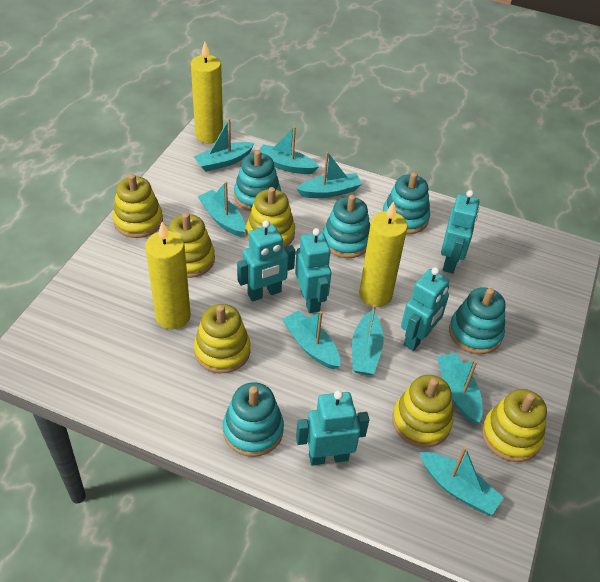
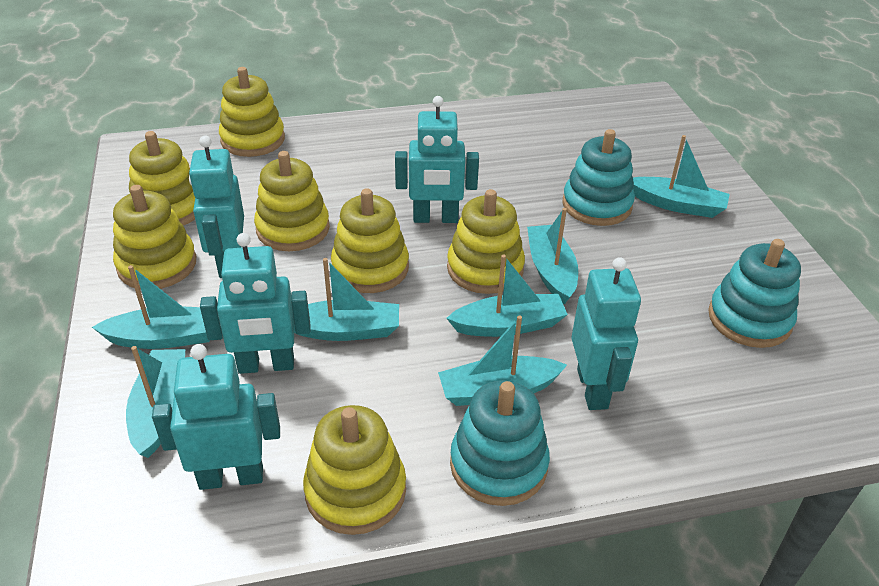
turquoise boat: [194,118,255,172] [198,181,245,237] [259,126,319,174] [282,311,340,370] [296,152,362,198] [352,304,383,375] [420,447,504,515] [437,353,483,423] = 8 -> [92,265,210,349] [126,346,185,458] [294,258,399,341] [438,315,567,406] [446,254,568,337] [527,208,578,304] [633,135,730,218] = 7
turquoise stacking toy: [223,382,284,457] [234,150,281,211] [323,195,370,258] [383,172,430,234] [449,287,506,354] = 5 -> [450,381,550,506] [563,129,635,226] [708,239,801,348] = 3
yellow candle: [145,222,191,329] [191,42,223,144] [359,201,408,307] = 3 -> none = 0
yellow stacking toy: [113,174,163,238] [169,213,215,278] [194,304,251,373] [246,187,295,248] [392,375,453,448] [482,389,547,462] = 6 -> [113,185,196,289] [129,131,195,226] [219,67,285,157] [254,151,330,251] [303,405,406,535] [331,188,409,293] [447,189,525,294] = 7

